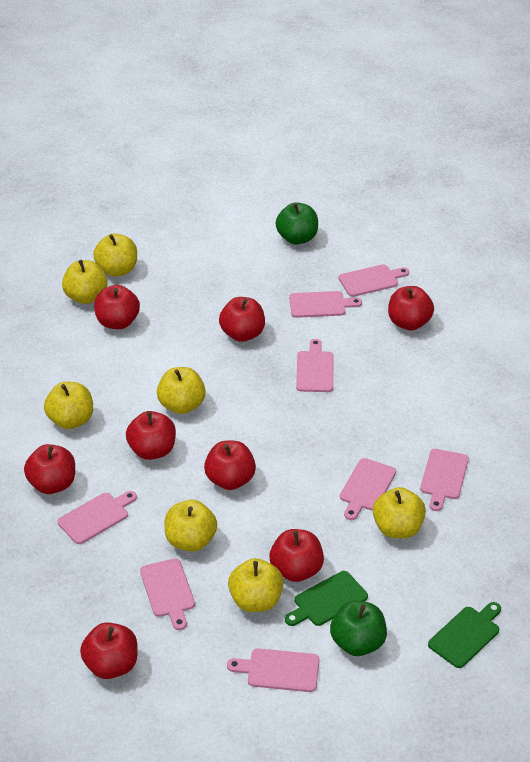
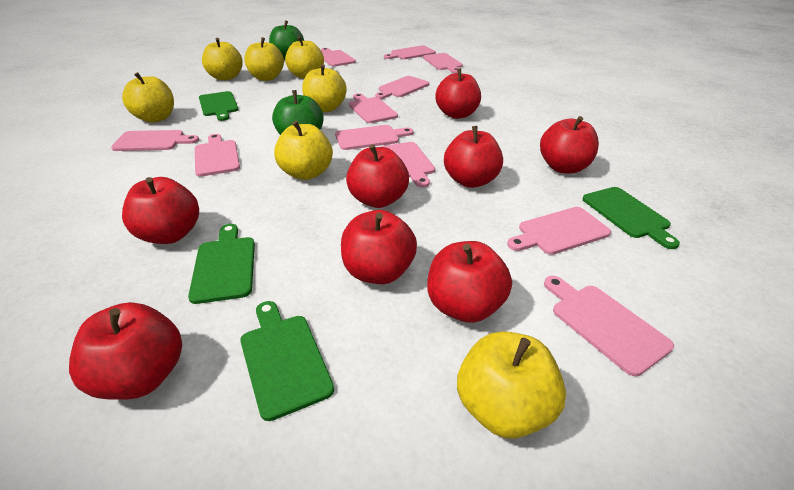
green cutting board: [285,571,368,626] [428,602,501,668] = 2 -> [188,224,255,304] [199,91,239,121] [240,301,334,421] [583,187,680,249] = 4
pink cutting board: [58,491,137,544] [140,558,195,630] [227,648,319,692] [289,291,362,318] [296,339,333,392] [339,264,409,297] [340,458,396,520] [420,449,469,511] = 8 -> [111,130,199,151] [195,134,240,177] [321,48,356,67] [335,125,414,150] [349,93,398,123] [375,76,429,99] [381,142,435,188] [384,45,436,59] [423,53,463,73] [507,207,611,255] [544,276,674,376] = 11

